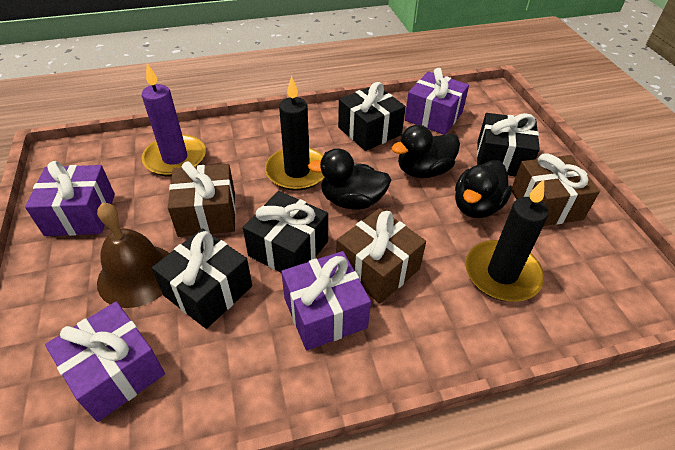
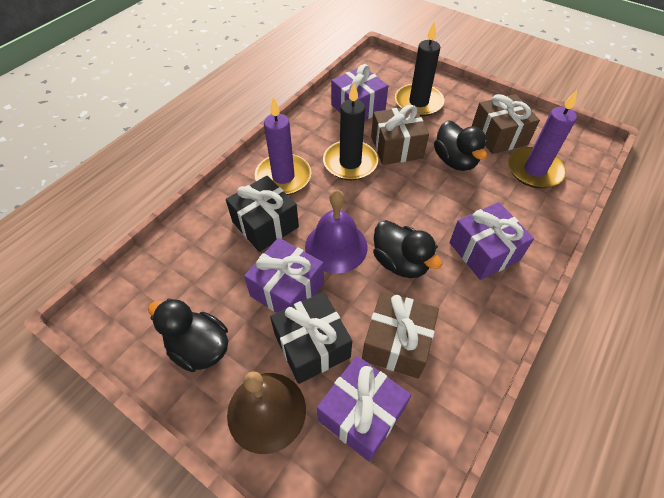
black gift: [152,228,252,329] [243,191,328,273] [338,82,406,151] [477,113,540,177] = 4 -> [226,176,299,252] [270,292,352,384] = 2
purple bell: none = 0 -> [305,190,368,274] = 1
purple candle: [142,63,206,177] = 1 -> [255,97,311,195] [508,90,577,188] = 2

